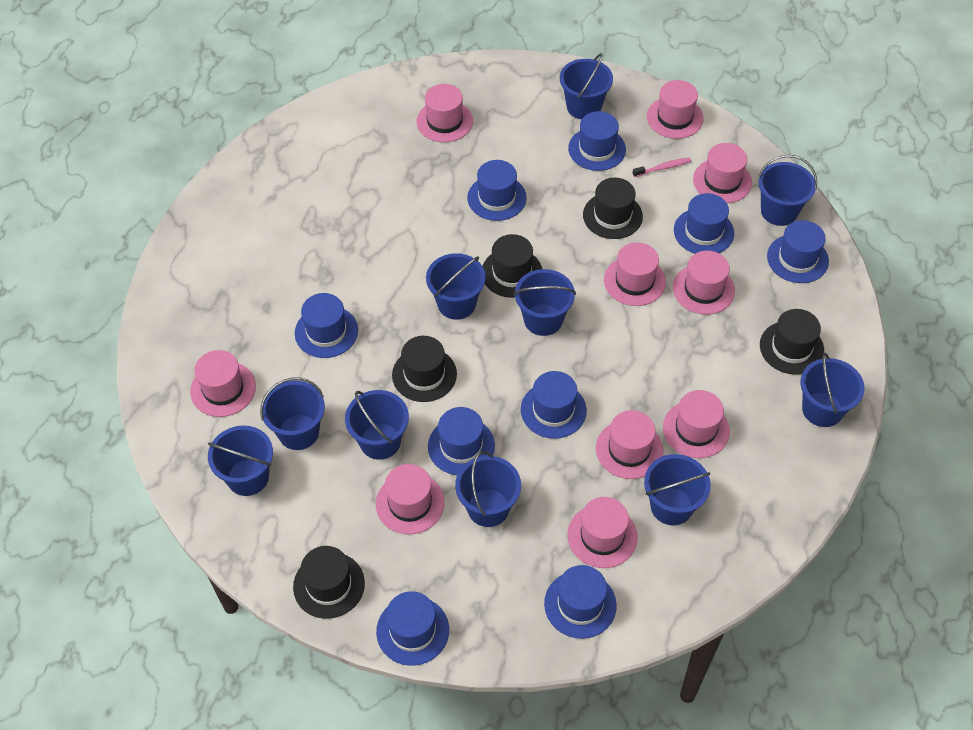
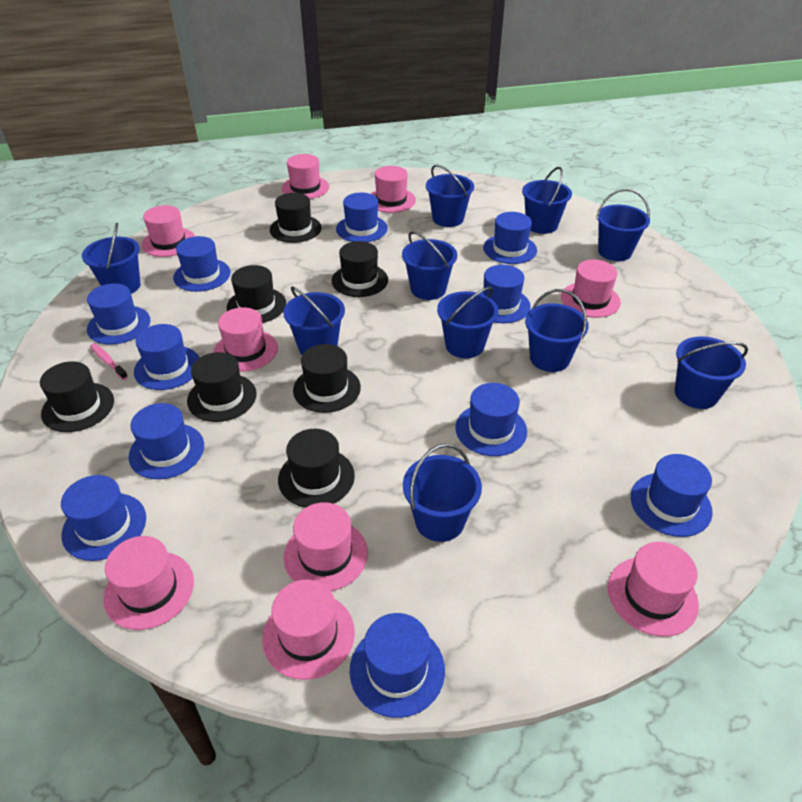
black hat: [293,546,365,619] [392,336,457,402] [483,234,542,298] [583,178,643,239] [760,309,824,375] = 5 -> [40,361,114,432] [187,352,257,422] [226,265,286,323] [270,193,322,243] [278,429,355,508] [293,344,361,413] [332,241,388,297] = 7
blue hat: [295,293,358,358] [376,591,449,666] [428,407,495,475] [467,160,527,221] [521,371,587,439] [544,565,617,639] [568,111,626,171] [674,193,734,254] [767,220,829,283] = 9 -> [61,475,146,561] [87,283,150,345] [128,403,204,479] [134,324,200,390] [173,236,231,292] [336,193,388,242] [349,613,445,718] [455,383,527,456] [480,265,531,323] [483,212,537,264] [631,454,713,537] = 11
pink hat: [190,350,256,417] [376,464,445,534] [416,84,473,142] [567,497,638,568] [596,410,663,479] [604,242,666,306] [647,80,704,139] [663,390,730,458] [673,251,735,315] [693,143,752,203] = 10 -> [104,536,194,630] [141,205,195,257] [213,307,278,372] [262,580,355,680] [282,154,329,199] [283,502,368,591] [371,166,416,213] [561,260,621,318] [608,542,699,637] = 9

